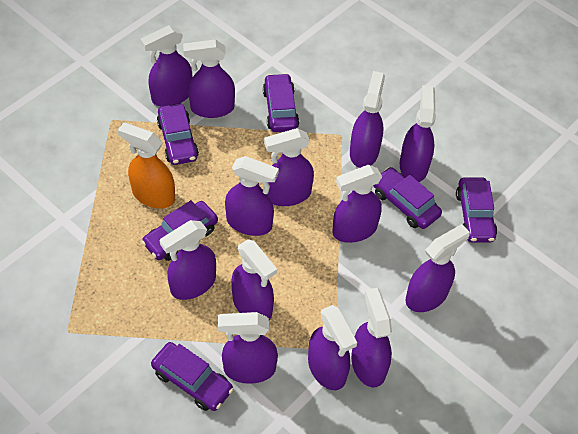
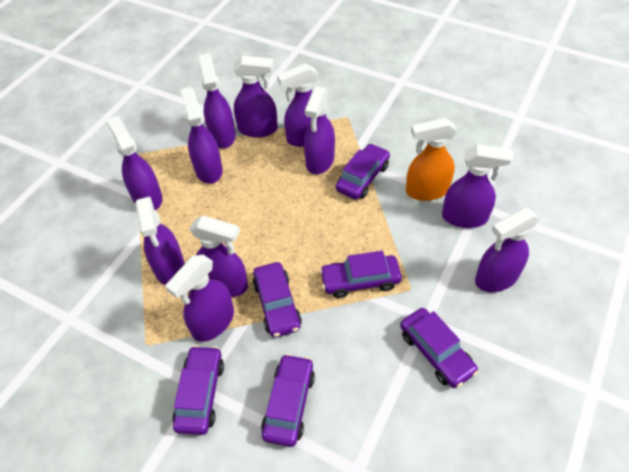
purple spray bottle: [140,25,192,106] [160,220,216,300] [183,39,235,118] [218,312,278,384] [225,156,279,236] [231,239,277,320] [264,128,314,206] [308,305,357,390] [332,165,382,243] [350,71,385,168] [351,288,392,387] [400,85,436,182] [406,224,470,312] = 13 -> [106,116,162,210] [135,197,185,285] [165,255,234,342] [181,87,223,184] [189,215,248,297] [199,53,236,148] [234,56,278,138] [277,63,326,147] [304,86,335,174] [442,144,513,228] [475,208,540,292] = 11

